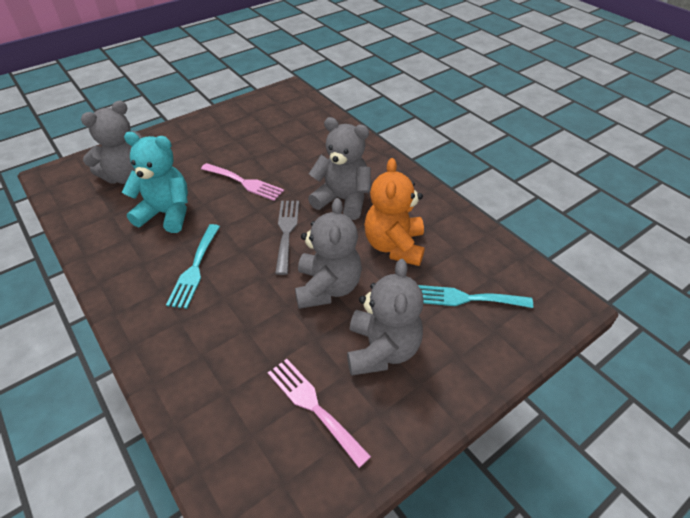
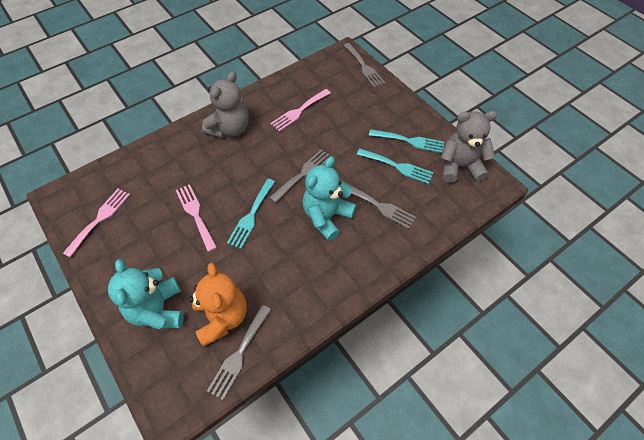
grey fork: [275,201,299,275] = 1 -> [207,305,271,400] [269,149,332,203] [343,43,385,88] [344,182,416,229] = 4
grey teddy bear: [81,101,143,184] [295,198,362,309] [308,117,371,220] [347,259,424,376] = 4 -> [202,72,249,138] [441,111,497,183] = 2
pink fork: [201,163,284,201] [268,359,371,468] = 2 -> [63,189,130,257] [176,184,217,252] [270,89,331,132] = 3
turquoise fork: [166,224,220,309] [418,285,533,308] = 2 -> [227,179,275,249] [357,149,433,184] [369,129,444,153] = 3
turquoise teddy bear: [122,132,188,233] = 1 -> [108,259,184,329] [303,157,356,241] = 2

